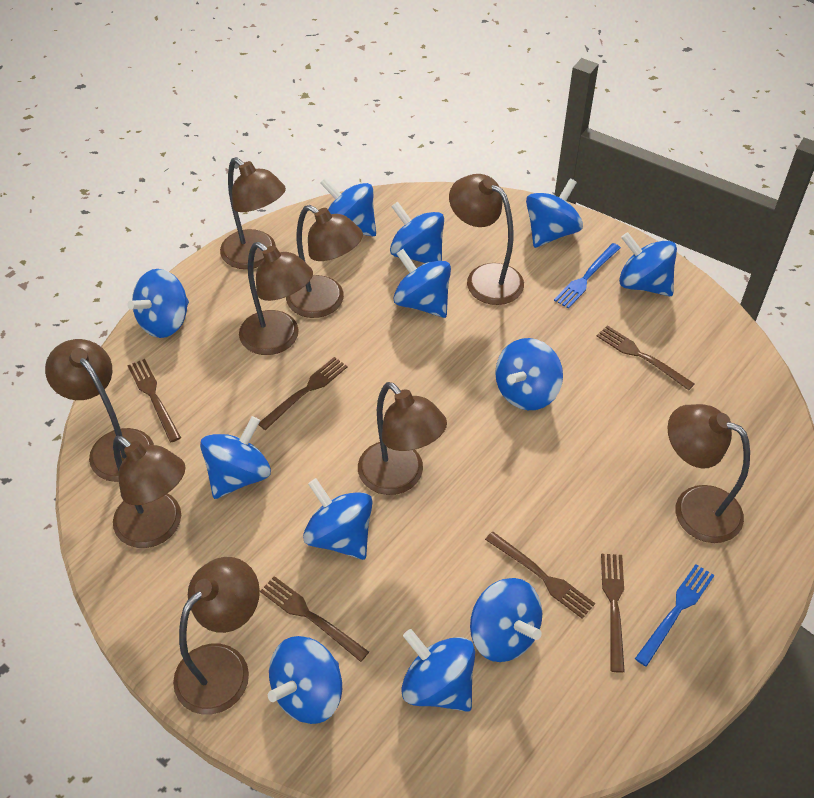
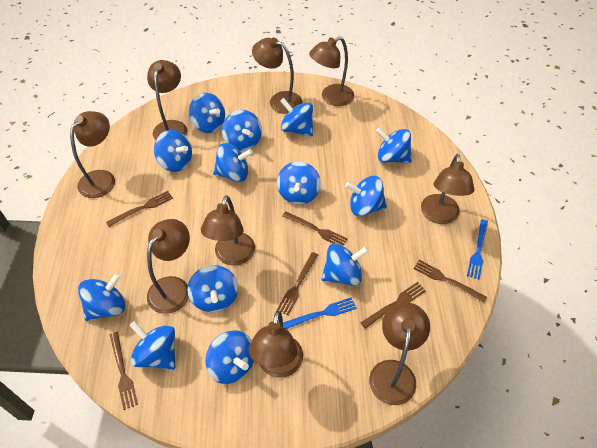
blue spinning top: [127,269,189,338] [200,416,271,499] [268,636,342,724] [303,478,373,560] [320,177,376,236] [390,202,444,263] [393,249,451,318] [401,629,475,712] [470,578,542,662] [495,338,563,410] [526,178,583,248] [619,232,677,296] = 12 -> [78,273,125,321] [129,321,176,370] [154,130,192,172] [187,265,238,312] [189,93,225,133] [206,330,254,384] [213,143,253,182] [222,110,262,151] [277,161,321,205] [280,98,313,136] [321,244,369,286] [345,176,387,216] [376,128,412,163] = 13

